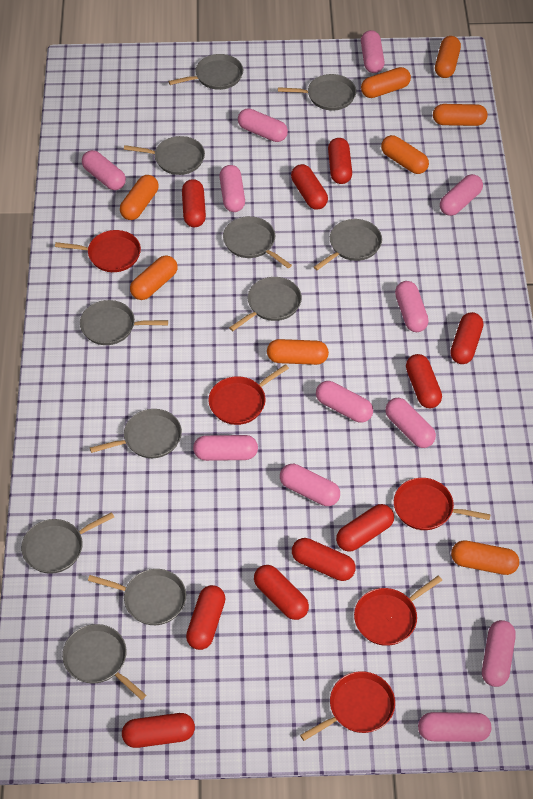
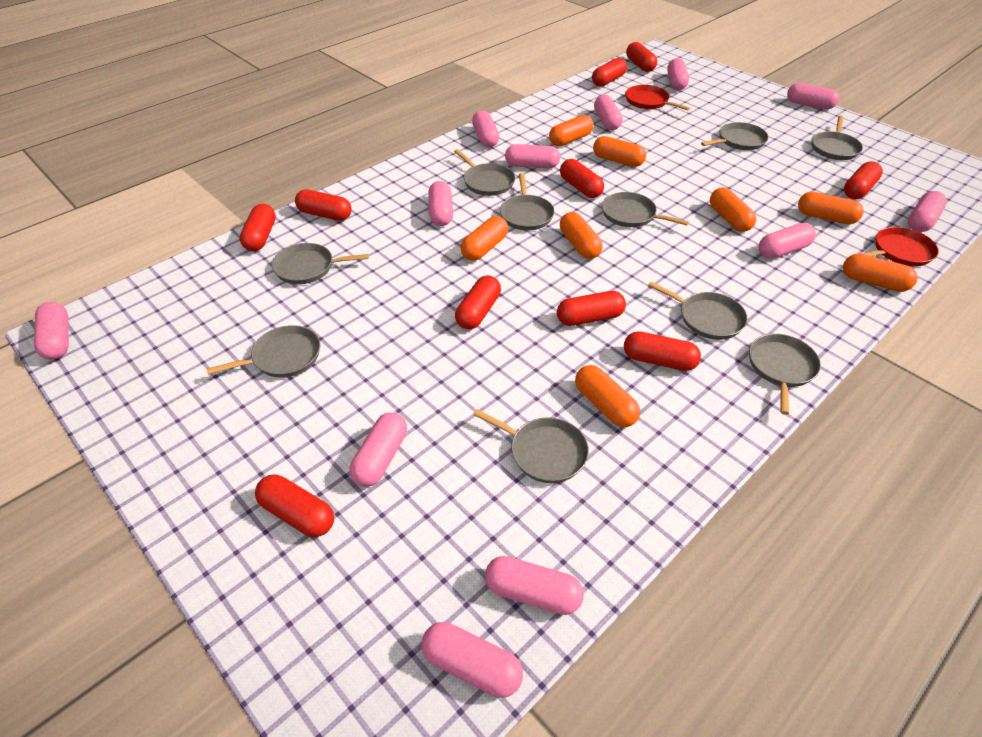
grey pan: [21,512,114,574] [62,624,146,700] [80,300,168,345] [88,569,186,625] [90,409,182,458] [124,136,205,175] [168,54,243,90] [223,216,292,268] [229,277,302,331] [278,74,356,111] [314,219,382,270] = 11 -> [207,325,320,378] [272,243,369,284] [454,149,515,196] [473,409,589,483] [500,173,554,230] [602,192,689,227] [648,282,748,340] [701,122,768,150] [749,334,821,415] [812,115,863,160] = 10
red pan: [55,230,141,272] [209,364,289,425] [300,671,395,741] [354,575,442,646] [394,478,491,530] = 5 -> [625,85,690,110] [861,227,939,266] = 2

